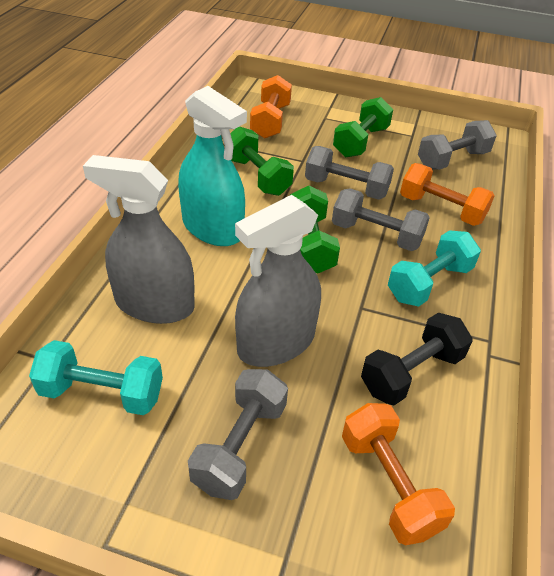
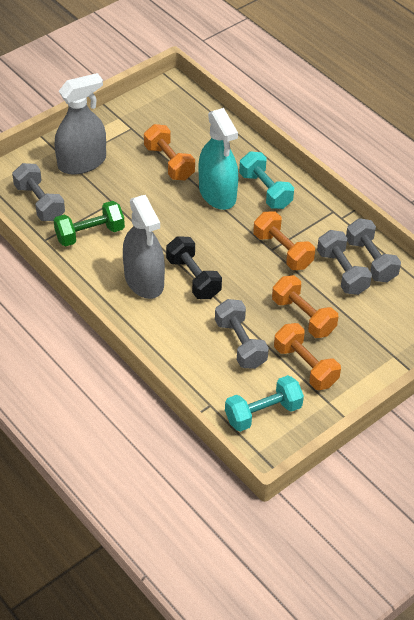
green dumbbell: [230,126,294,196] [290,185,340,274] [333,97,393,157] = 3 -> [54,201,125,247] = 1
orange dumbbell: [250,75,292,138] [342,403,455,545] [400,163,495,226] = 3 -> [144,124,195,180] [253,211,315,270] [272,275,338,338] [274,323,341,390] = 4

